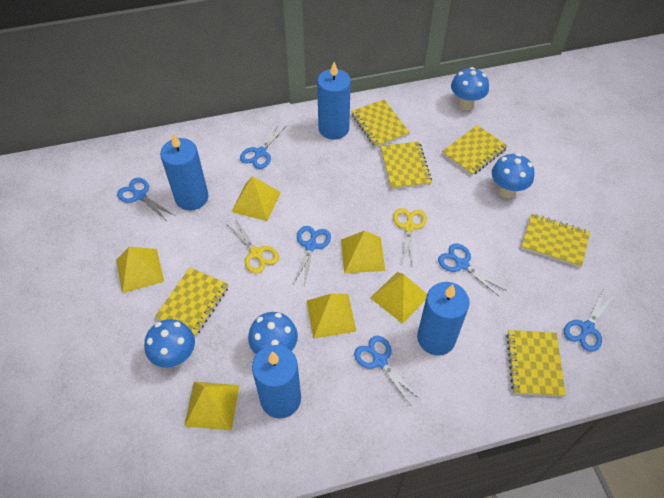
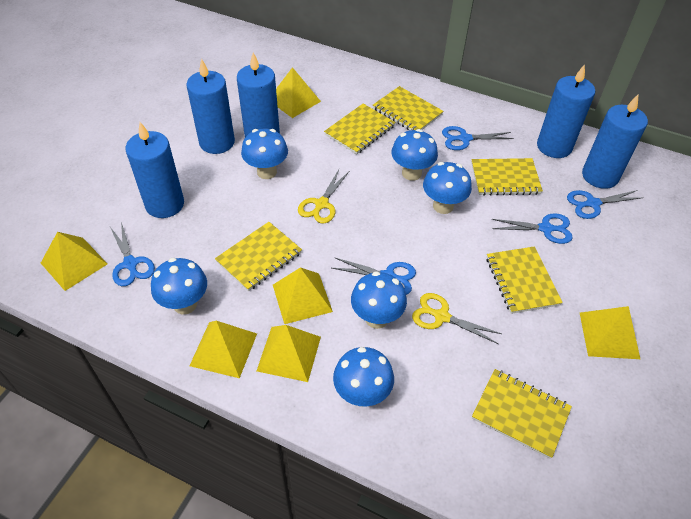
blue candle: [160,133,209,210] [252,345,301,418] [317,62,351,140] [417,282,470,355] = 4 -> [126,122,184,218] [186,59,235,154] [237,53,280,137] [537,64,595,158] [582,95,648,189] = 5
blue mushroom: [144,319,195,368] [248,312,298,355] [451,67,489,110] [492,153,534,198] = 4 -> [151,258,207,314] [241,129,288,179] [333,347,394,407] [351,271,407,329] [391,129,438,181] [423,162,472,214] = 6
blue scissors: [117,178,175,221] [240,123,287,169] [293,226,331,285] [354,336,420,405] [438,243,505,297] [564,290,613,352] = 6 -> [110,222,155,286] [332,257,416,295] [442,126,514,150] [492,213,573,244] [567,190,644,219] = 5

